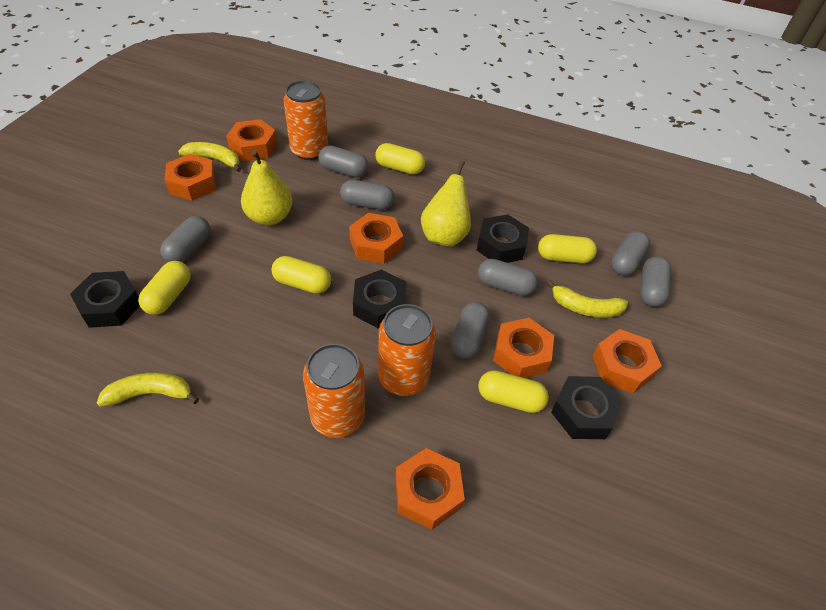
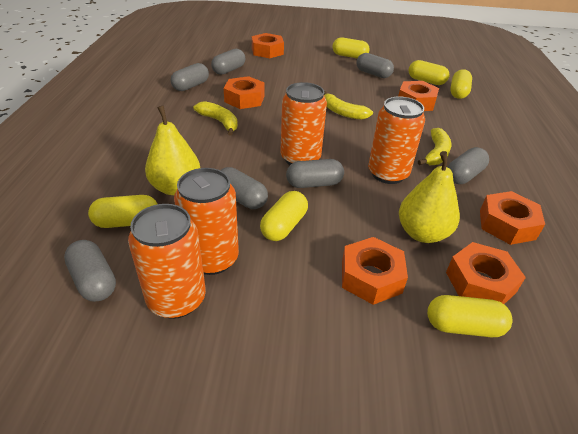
black nut: [70,271,139,328] [353,269,406,329] [477,214,529,263] [551,376,623,439] = 4 -> none = 0
orange can: [284,80,328,160] [303,344,365,438] [378,304,436,396] = 3 -> [128,204,206,319] [174,168,239,275] [280,82,327,165] [368,96,425,184] = 4
yellow capsule: [138,261,191,315] [272,256,331,294] [375,143,425,175] [478,370,549,413] [538,234,597,263] = 5 -> [88,195,158,228] [260,191,308,241] [332,37,370,58] [409,60,449,85] [427,295,513,337] [450,69,472,99] = 6

